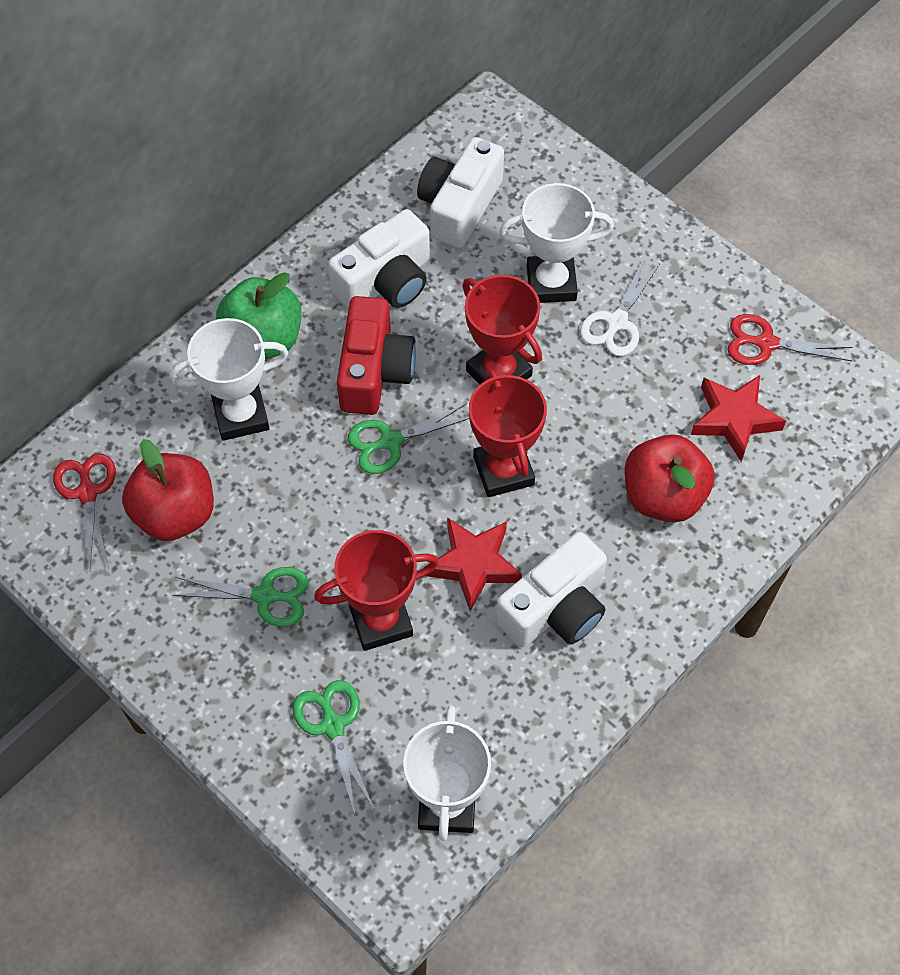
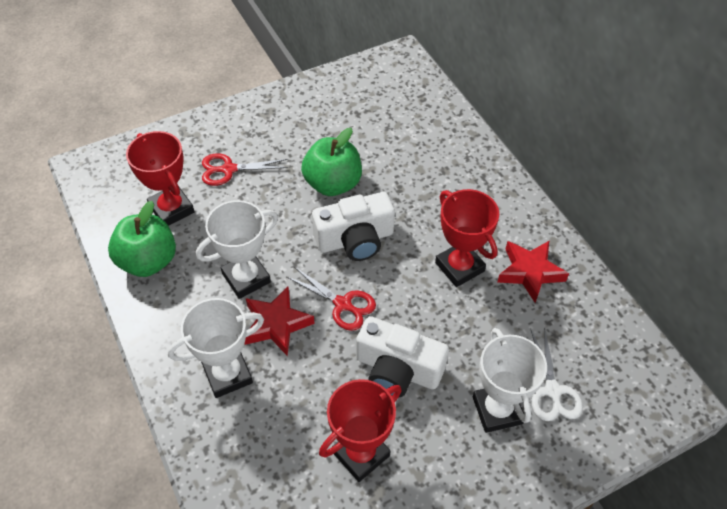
green apple: [216,272,301,359] = 1 -> [108,201,176,277] [301,128,362,196] = 2
green scissors: [172,567,309,627] [293,680,374,814] [348,403,469,474] = 3 -> none = 0
red apple: [122,439,214,541] [625,434,715,522] = 2 -> none = 0
red camera: [337,296,416,415] = 1 -> none = 0
white camera: [328,209,430,309] [417,137,504,248] [496,532,607,647] = 3 -> [312,192,395,261] [356,316,449,397] = 2

